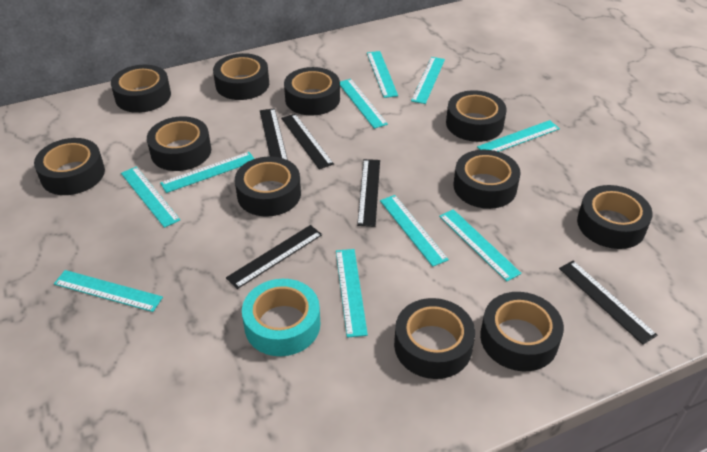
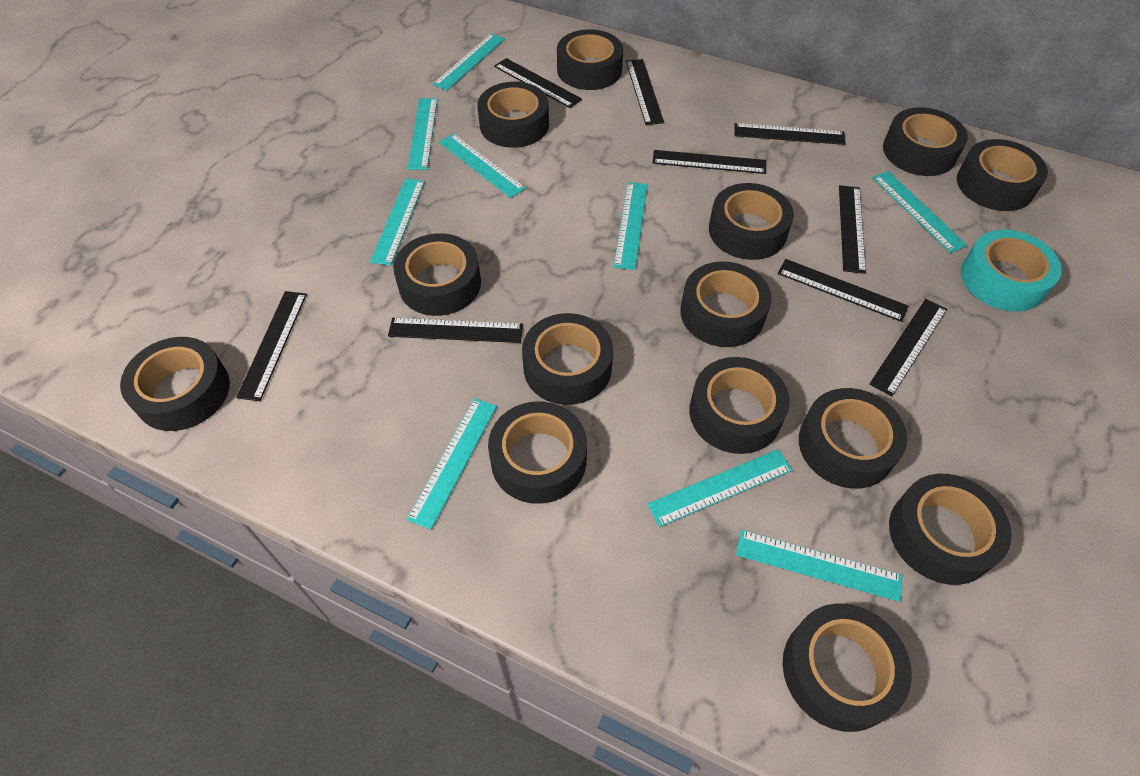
black ruler: [226,225,322,289] [260,108,288,160] [281,114,334,169] [357,159,380,227] [559,261,657,345] = 5 -> [236,291,307,401] [388,318,523,343] [494,58,582,108] [626,59,664,125] [652,150,766,174] [734,123,846,145] [778,259,909,322] [839,185,866,274] [869,299,947,397] = 9
black tape: [34,138,105,195] [111,65,171,113] [147,116,211,171] [213,53,269,100] [235,156,301,217] [284,67,340,116] [394,298,475,379] [446,90,507,142] [453,150,521,209] [480,292,564,371] [577,185,653,249] = 11 -> [120,337,230,431] [393,233,481,316] [477,82,549,148] [488,401,587,504] [522,313,613,405] [557,29,623,90] [680,261,772,347] [689,357,790,454] [709,183,794,260] [783,603,912,732] [799,388,907,489] [883,107,968,176] [889,474,1012,585] [957,139,1048,211] = 14
turquoise ruler: [54,270,163,312] [121,167,180,228] [160,152,254,193] [336,249,368,338] [340,79,388,129] [367,51,398,98] [380,195,449,267] [411,57,445,104] [439,209,522,282] [477,120,560,152] = 10 -> [370,178,425,266] [407,98,438,170] [407,398,497,530] [433,33,505,90] [439,133,526,198] [614,182,648,270] [647,449,792,527] [736,530,902,602] [872,171,967,253] = 9

